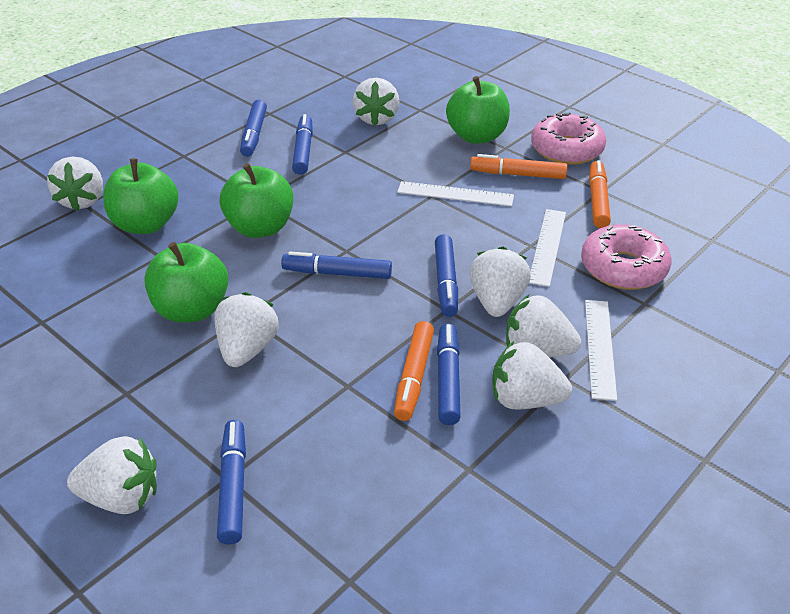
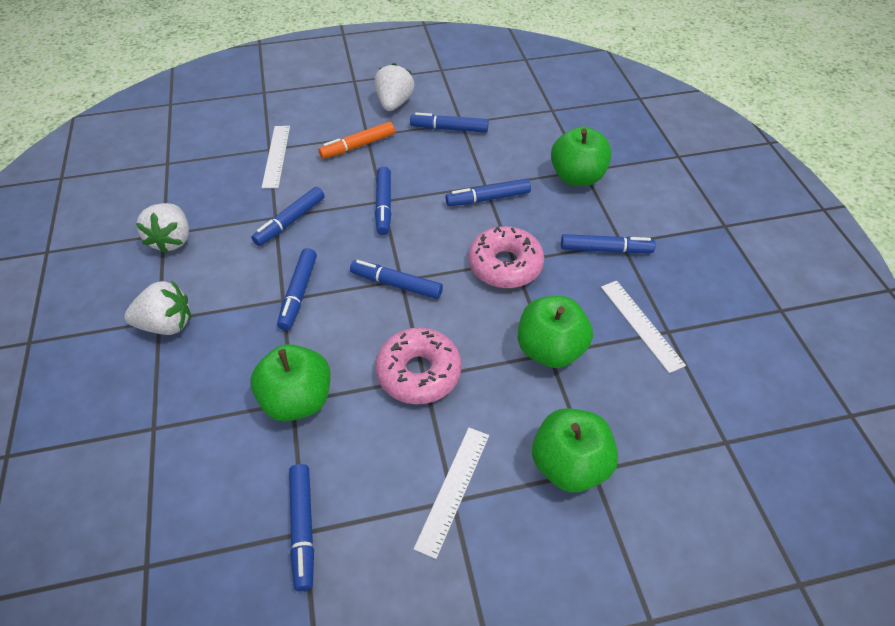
blue marker: [217,420,246,545] [240,100,267,157] [281,252,392,279] [292,114,313,175] [435,234,458,317] [437,324,461,425] = 6 -> [251,187,325,246] [277,248,317,331] [289,464,314,591] [350,260,443,299] [375,167,391,235] [410,113,489,133] [445,179,531,206] [561,234,656,254] = 8
orange marker: [394,321,434,421] [470,154,567,179] [589,160,611,228] = 3 -> [318,122,395,159] = 1
white strawberry: [47,156,103,211] [67,436,157,514] [214,292,278,367] [353,78,399,126] [470,247,531,317] [492,341,572,410] [506,295,581,358] = 7 -> [124,281,191,335] [136,203,189,253] [375,63,414,111] = 3

